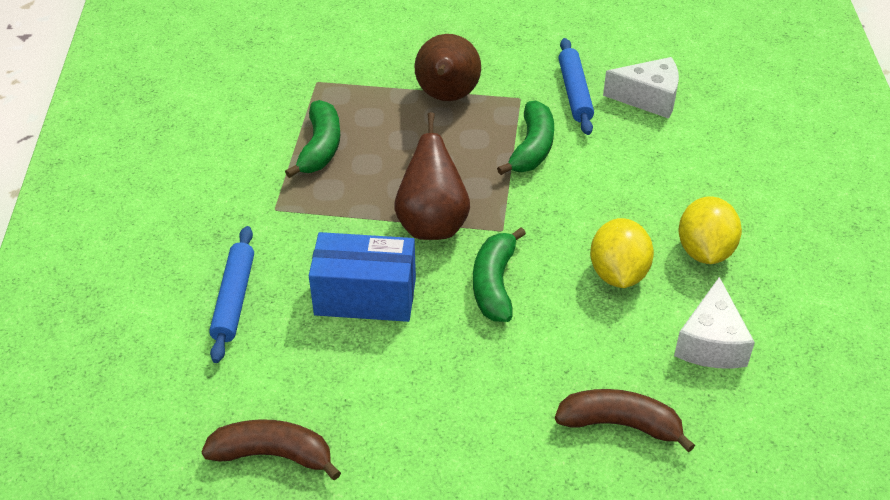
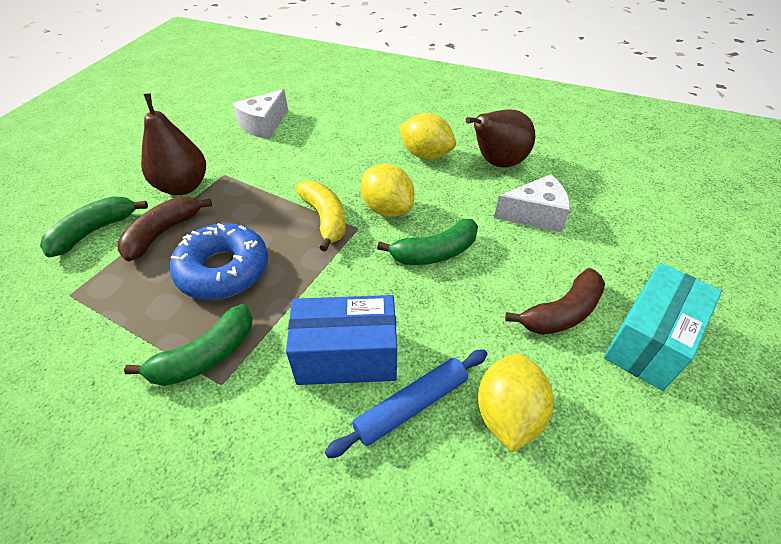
blue donut: none = 0 -> [170,223,268,300] = 1
blue rolling pin: [209,226,254,363] [558,38,594,135] = 2 -> [325,349,488,458] = 1
turquoise box: none = 0 -> [604,263,722,391] = 1
yellow banana: none = 0 -> [295,181,346,252] = 1
yellow lemon: [590,218,654,288] [678,196,742,264] = 2 -> [361,164,415,217] [399,113,456,160] [478,353,554,452] = 3

